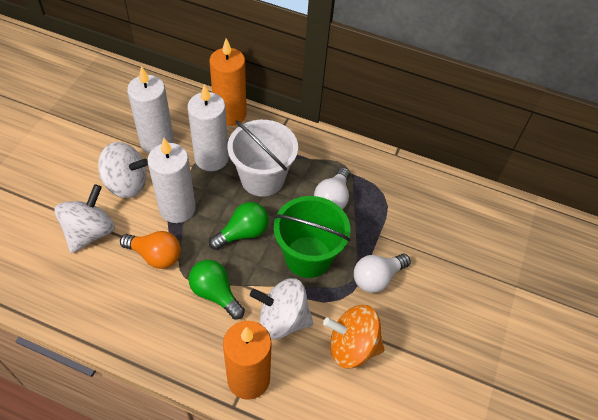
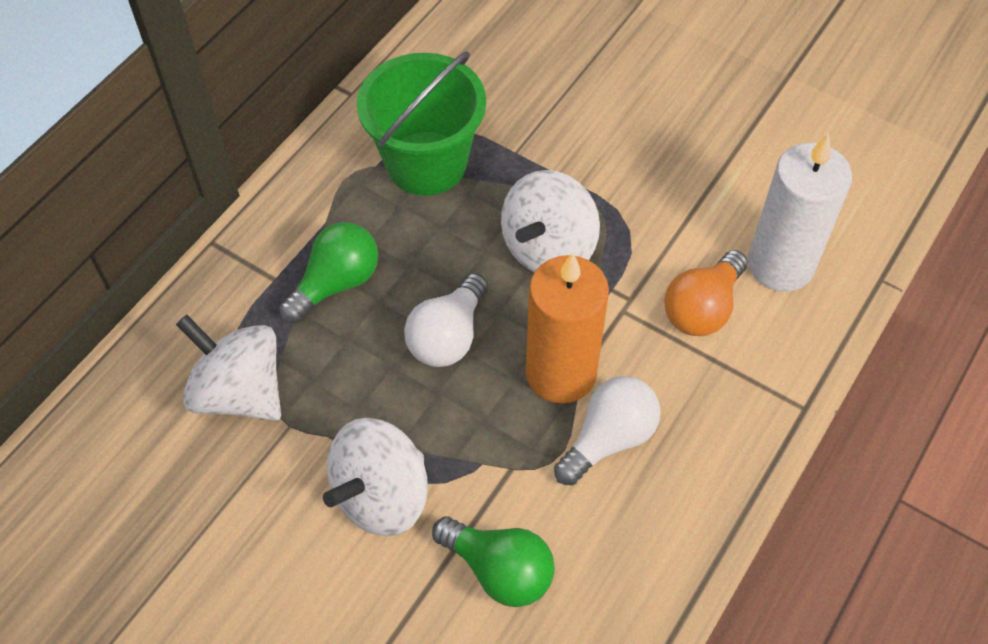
orange candle: [210,38,246,126] [223,321,272,400] = 2 -> [526,252,609,403] = 1
orange spinning top: [323,305,385,368] = 1 -> none = 0
white bucket: [227,120,298,197] = 1 -> none = 0
white candle: [127,66,174,153] [147,138,196,223] [188,84,229,171] = 3 -> [748,133,852,292] = 1

